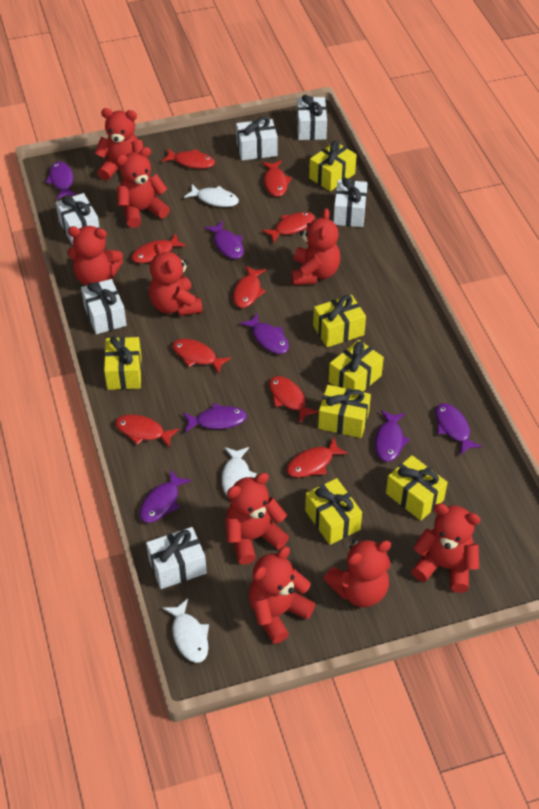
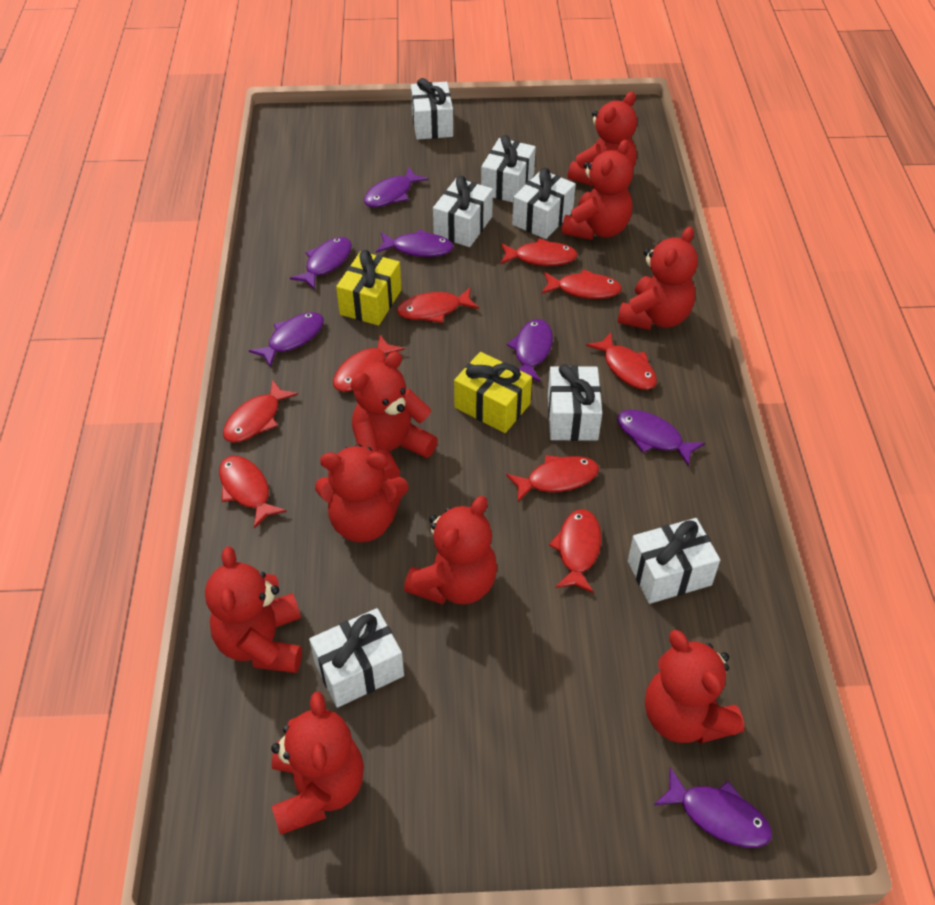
white fish: [162,599,209,663] [184,184,239,207] [222,447,257,497] = 3 -> none = 0
white gift: [56,193,99,245] [81,279,126,334] [146,527,207,589] [236,116,278,160] [297,95,327,140] [333,178,368,227] = 6 -> [309,608,404,708] [411,78,453,140] [433,176,493,247] [481,135,536,202] [512,168,576,239] [548,364,602,441] [628,518,720,604] = 7
yellow gift: [104,337,142,390] [305,478,362,545] [309,141,357,191] [313,295,366,347] [318,385,371,438] [329,340,384,392] [386,455,448,521] = 7 -> [336,250,402,326] [454,352,532,433] = 2

